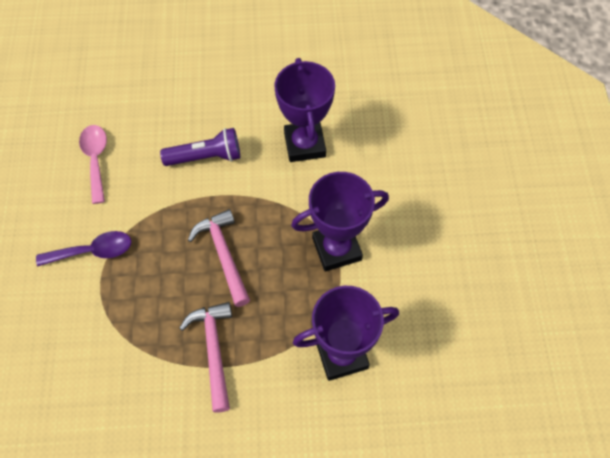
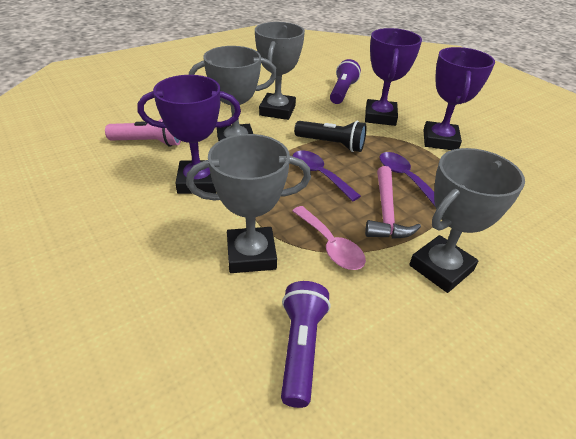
black flashlight: none = 0 -> [294,121,366,152] = 1
grey trophy: none = 0 -> [186,134,311,273] [189,46,277,141] [255,22,305,120] [409,148,525,293] = 4
pink flashlight: none = 0 -> [105,118,181,147] = 1
pink hammer: [179,302,232,413] [188,209,250,307] = 2 -> [365,166,421,239] = 1
purple flashlight: [160,128,240,166] = 1 -> [281,281,331,408] [330,59,361,104] = 2
purple spoon: [36,231,131,267] = 1 -> [293,151,361,202] [380,152,435,206] = 2

